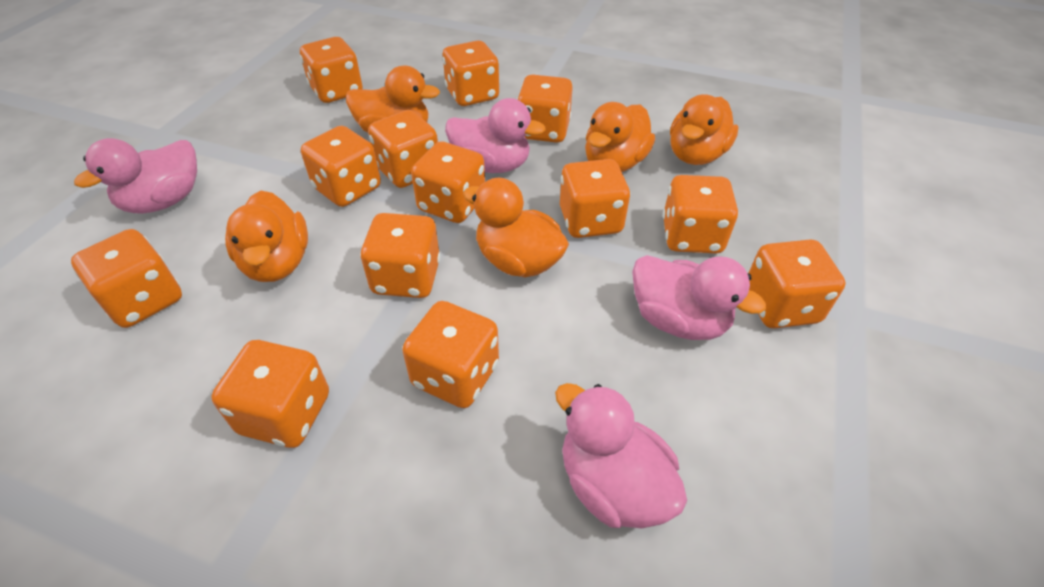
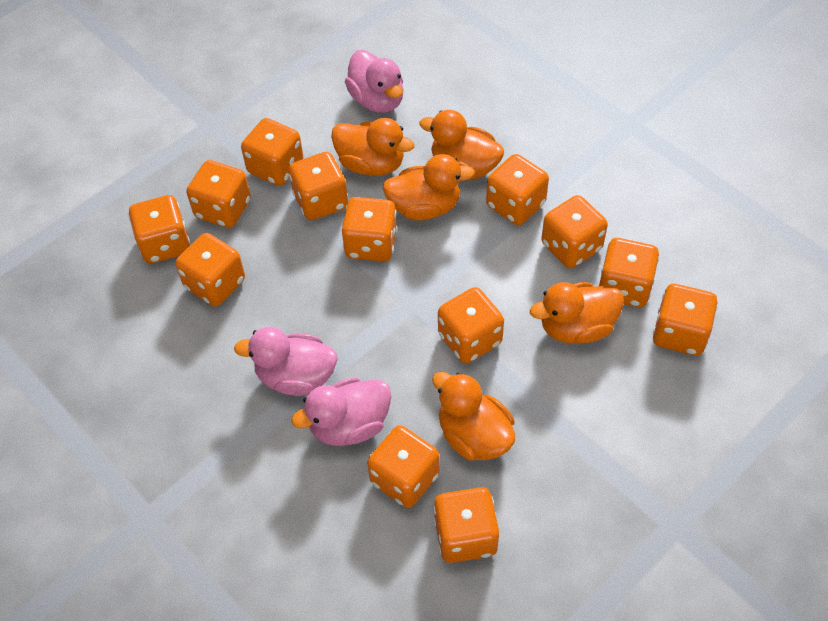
pink duck: [74,138,197,214] [445,98,546,173] [555,383,687,529] [632,255,766,340] = 4 -> [234,327,338,396] [291,377,392,446] [345,50,404,113] = 3

